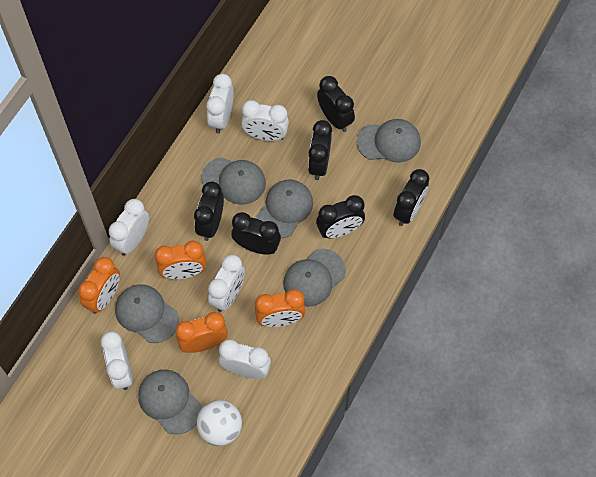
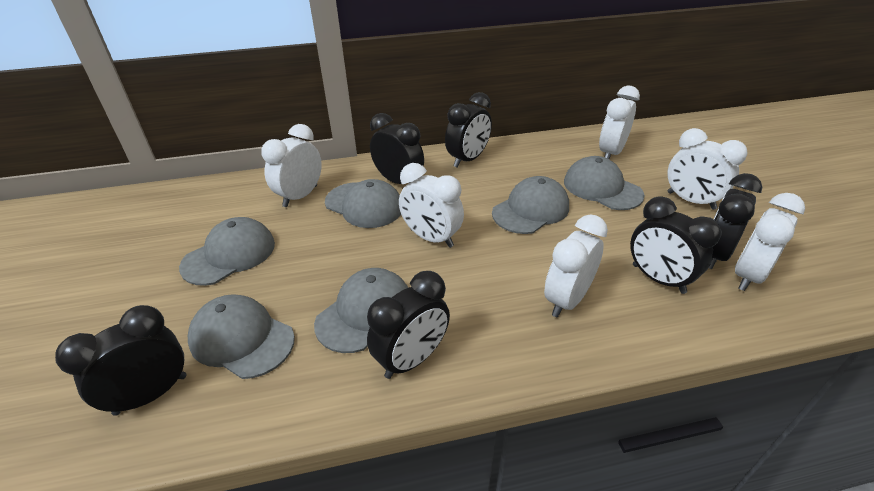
orange clock: [78,257,120,314] [155,240,206,279] [176,312,228,353] [255,289,306,327] = 4 -> none = 0
white ball: [197,400,242,446] = 1 -> none = 0

